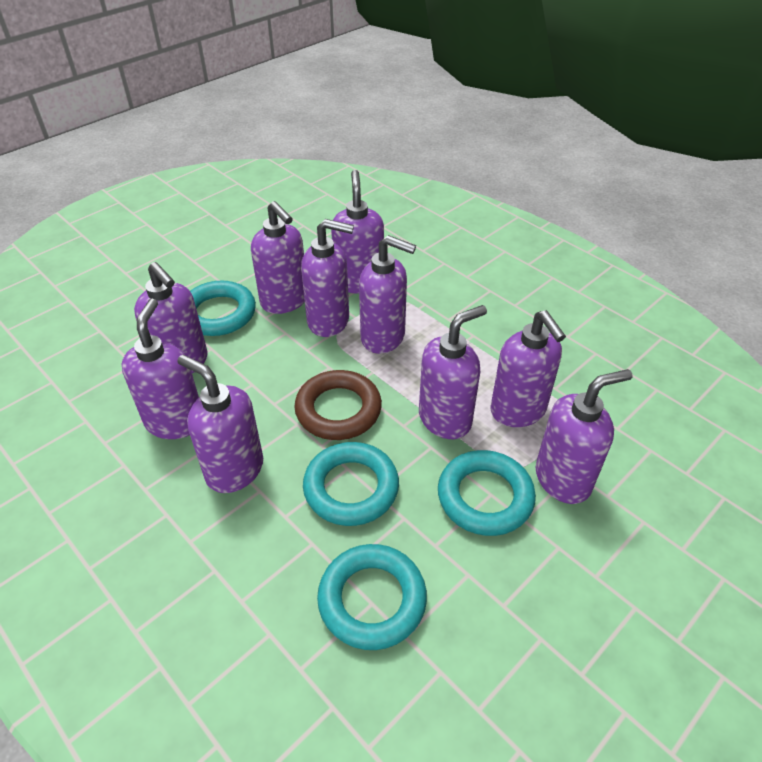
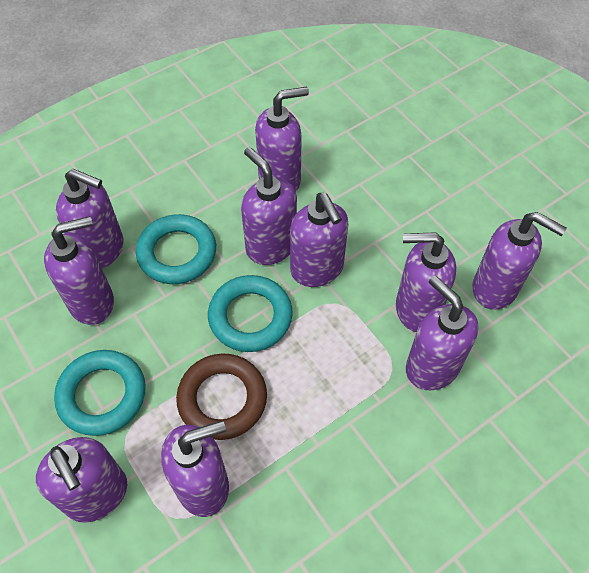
turquoise ring: [190,281,256,336] [303,442,399,526] [317,544,427,650] [438,450,536,536] = 4 -> [54,350,146,436] [136,214,216,284] [208,275,293,352] = 3

